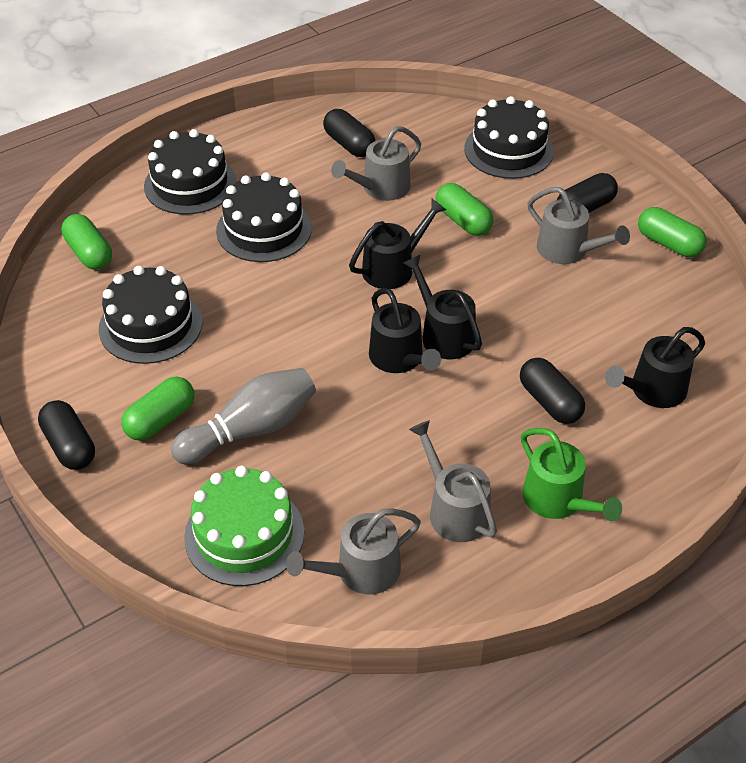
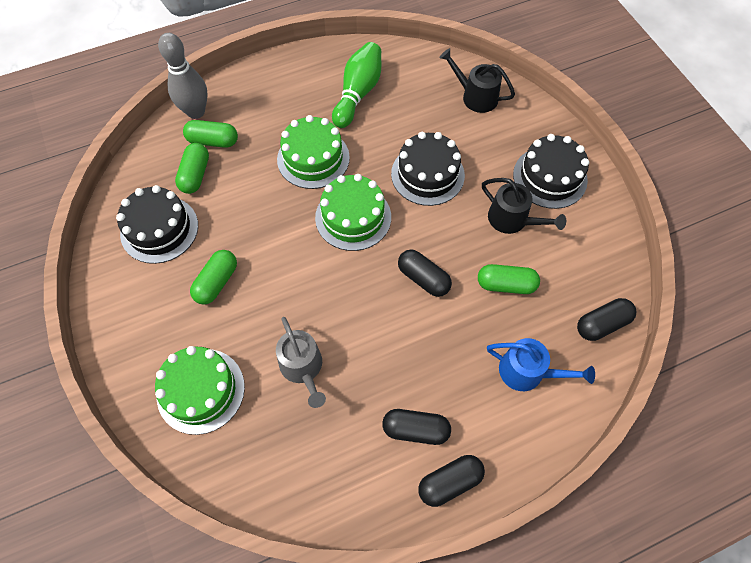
black cake: [99,266,202,364] [144,129,236,214] [216,172,312,262] [464,96,554,179] = 4 -> [116,185,198,264] [391,132,465,206] [513,134,589,209] = 3
black watering can: [349,199,446,289] [369,288,441,373] [403,255,482,359] [605,327,705,408] = 4 -> [439,48,515,113] [482,178,566,234] = 2
blue watering can: none = 0 -> [487,338,595,391] = 1
green bowling pin: none = 0 -> [332,42,381,128] = 1
green cake: [184,466,304,586] = 1 -> [155,346,245,435] [277,115,350,189] [315,174,391,251] = 3
green watering can: [521,428,622,521] = 1 -> none = 0
grey watering can: [286,508,421,595] [331,126,421,201] [409,420,497,542] [528,187,630,264] = 4 -> [276,317,326,408] = 1

